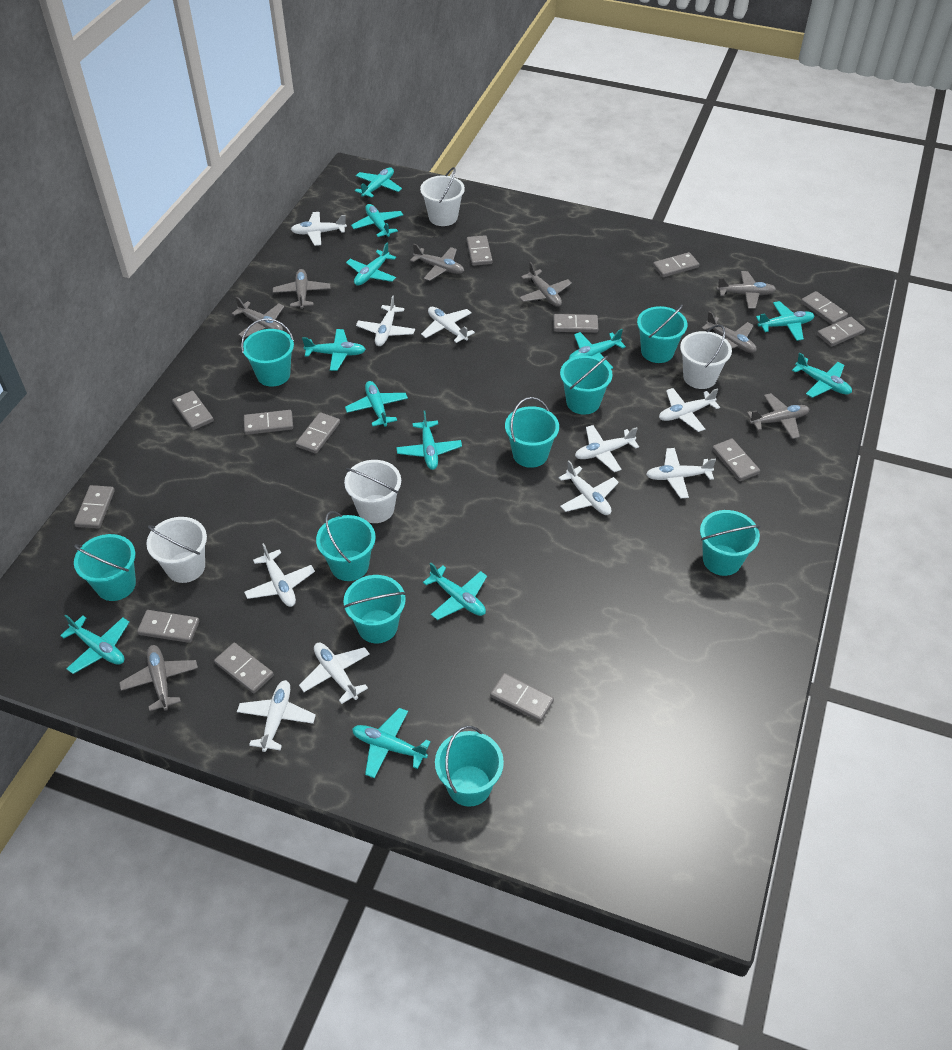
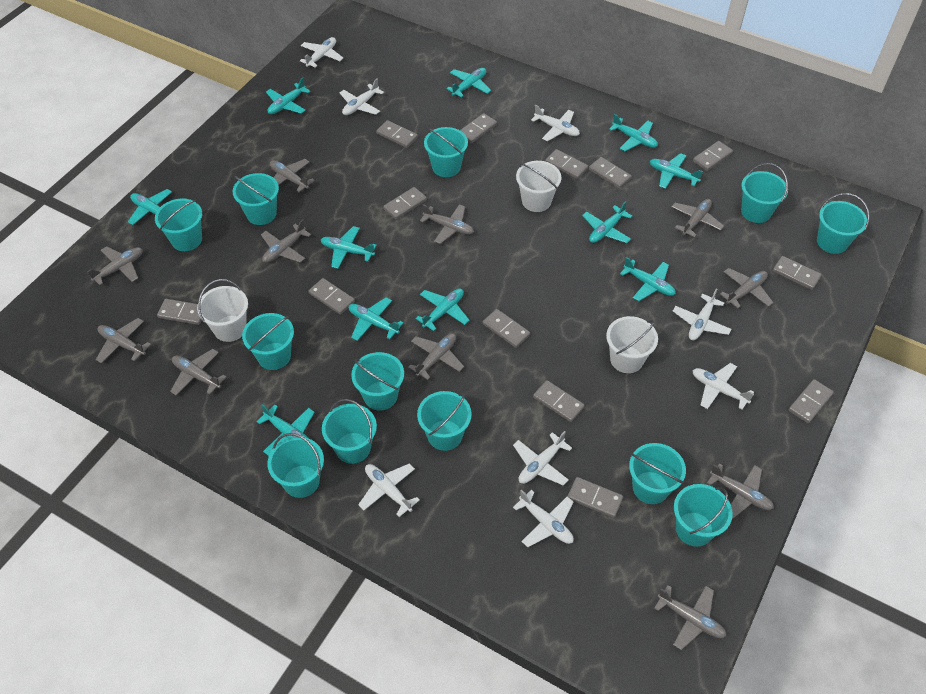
grey plane: [119,645,198,711] [231,297,284,337] [273,269,331,309] [410,243,464,281] [519,262,572,307] [701,311,756,353] [717,271,776,309] [747,393,809,439] = 8 -> [87,246,143,285] [96,318,151,363] [170,349,227,395] [261,219,311,263] [270,159,315,192] [408,333,464,380] [420,204,474,244] [654,585,726,650] [671,199,724,238] [707,463,774,519] [720,268,774,308] = 11
turquoise bucket: [74,534,136,601] [241,318,294,387] [316,511,376,581] [343,575,406,643] [435,726,504,807] [505,397,559,468] [560,356,612,415] [637,305,688,363] [700,510,761,576] = 9 -> [155,199,202,251] [233,173,279,225] [242,313,294,370] [267,433,324,498] [322,399,377,464] [351,352,404,410] [417,391,472,451] [424,127,468,177] [629,443,686,504] [674,484,733,547] [741,163,788,223] [817,193,870,254] = 12
turquoise plane: [60,615,129,674] [302,329,366,371] [345,381,408,427] [346,243,396,286] [351,204,403,238] [352,708,431,778] [355,167,402,198] [396,411,462,470] [423,563,487,620] [569,329,626,369] [756,301,815,341] [792,353,852,398] = 12 -> [128,189,172,225] [256,404,315,456] [266,77,311,114] [321,226,377,269] [349,297,404,341] [416,288,470,331] [446,68,491,98] [582,201,632,243] [609,114,658,151] [620,257,676,301] [650,153,703,189] = 11
white bucket: [146,517,207,583] [344,460,401,523] [420,167,465,226] [680,325,732,389] = 4 -> [197,279,248,342] [516,161,561,212] [606,316,658,373] = 3
white plane: [237,680,316,752] [244,543,315,607] [291,212,347,246] [299,643,370,704] [356,295,415,346] [421,307,475,343] [558,460,619,515] [575,425,639,472] [646,448,716,499] [659,388,720,432] = 10 -> [300,37,343,68] [340,78,384,115] [358,463,420,517] [513,431,572,486] [513,490,574,547] [531,105,580,141] [673,289,732,340] [693,363,754,409] = 8

